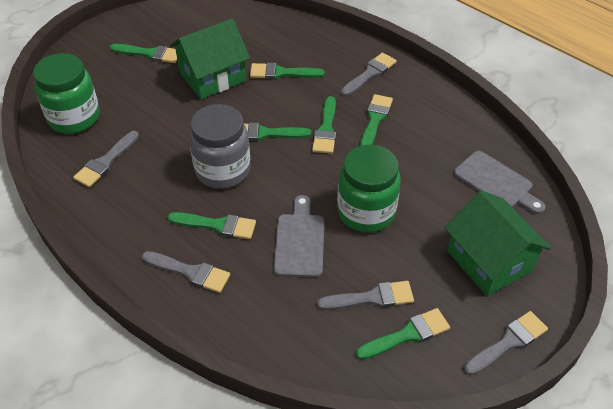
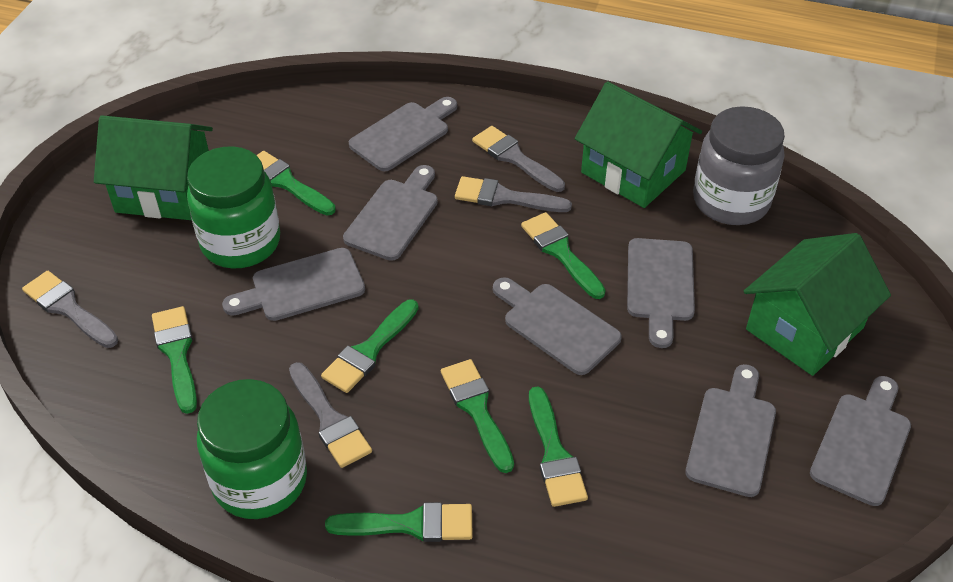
green house: [170,18,250,99] [445,190,551,296] = 2 -> [94,115,213,220] [575,82,702,208] [744,233,891,376] = 3
grey brush: [73,131,139,187] [142,251,230,293] [317,281,414,310] [341,52,397,96] [464,311,548,375] = 5 -> [22,271,118,348] [289,362,372,468] [455,176,572,212] [472,126,565,192] = 4
grey cutting board: [274,195,324,278] [454,151,546,214] = 2 -> [222,248,365,321] [343,165,438,261] [349,97,457,171] [493,277,622,375] [627,238,695,348] [685,364,776,497] [810,376,911,506] = 7

